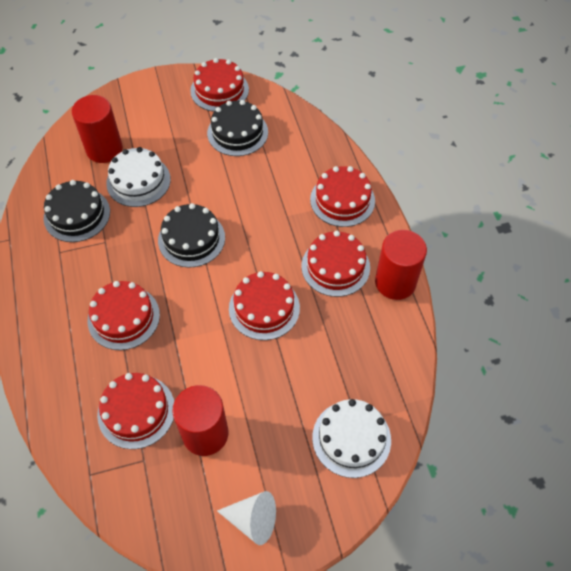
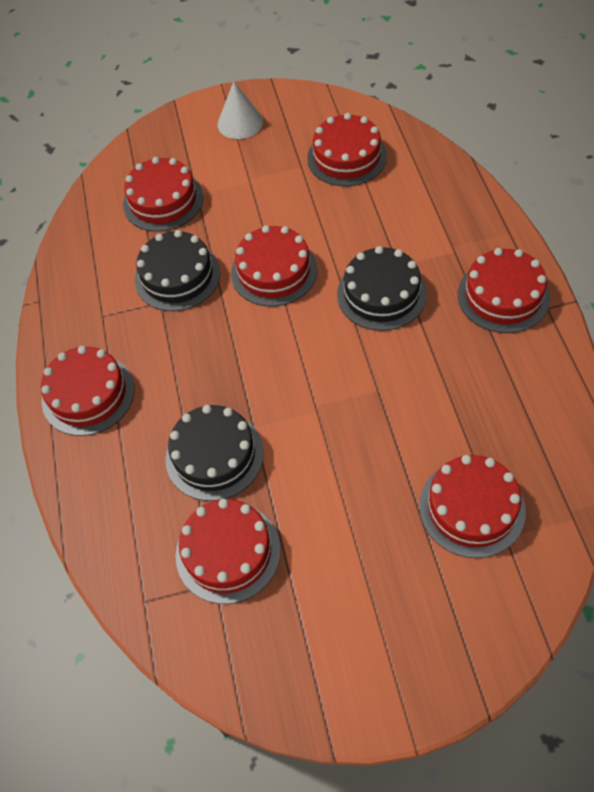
red cake: [88,281,160,350] [97,373,174,449] [190,58,249,112] [229,271,300,340] [302,231,370,297] [310,166,375,227] = 6 -> [41,346,134,436] [123,157,203,232] [176,499,281,604] [231,225,317,307] [307,113,387,186] [419,455,526,558] [458,248,550,333] = 7
red cylinder: [72,95,123,163] [172,385,229,456] [375,230,427,300] = 3 -> none = 0
white cake: [106,147,171,207] [312,399,391,478] = 2 -> none = 0

